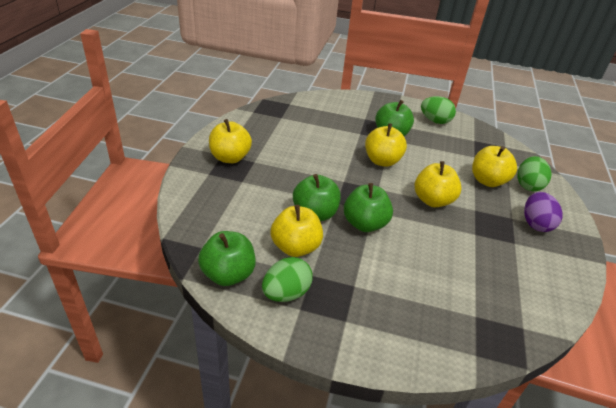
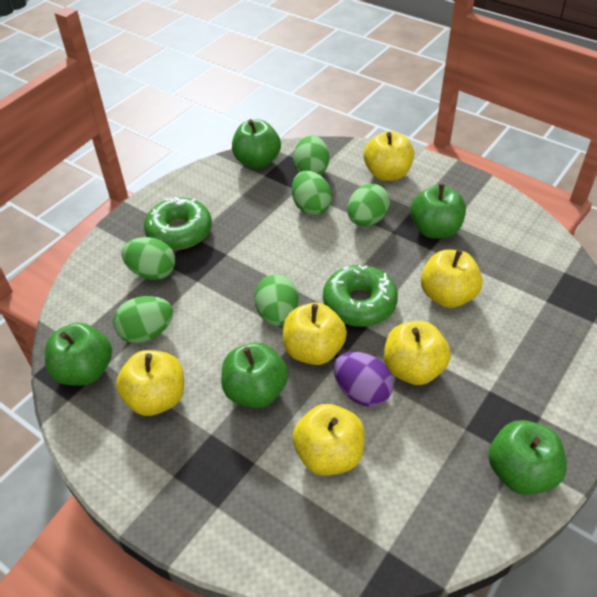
green apple: [198,231,256,286] [293,174,341,221] [344,183,393,232] [375,100,414,136] = 4 -> [45,323,112,386] [221,342,288,408] [232,119,281,169] [410,183,466,239] [488,420,567,495] = 5
green donut: none = 0 -> [144,197,212,250] [323,265,398,327] = 2
green egg: [262,257,313,302] [421,96,456,124] [517,156,551,191] = 3 -> [113,296,173,343] [121,237,175,280] [254,274,299,326] [292,171,332,215] [293,135,329,175] [347,184,390,226] = 6
yellow apple: [209,119,252,163] [270,205,323,257] [365,123,407,167] [415,161,462,208] [472,146,517,187] = 5 -> [116,350,184,416] [283,303,347,365] [293,404,365,476] [364,131,414,181] [384,321,451,385] [421,249,483,308] = 6

